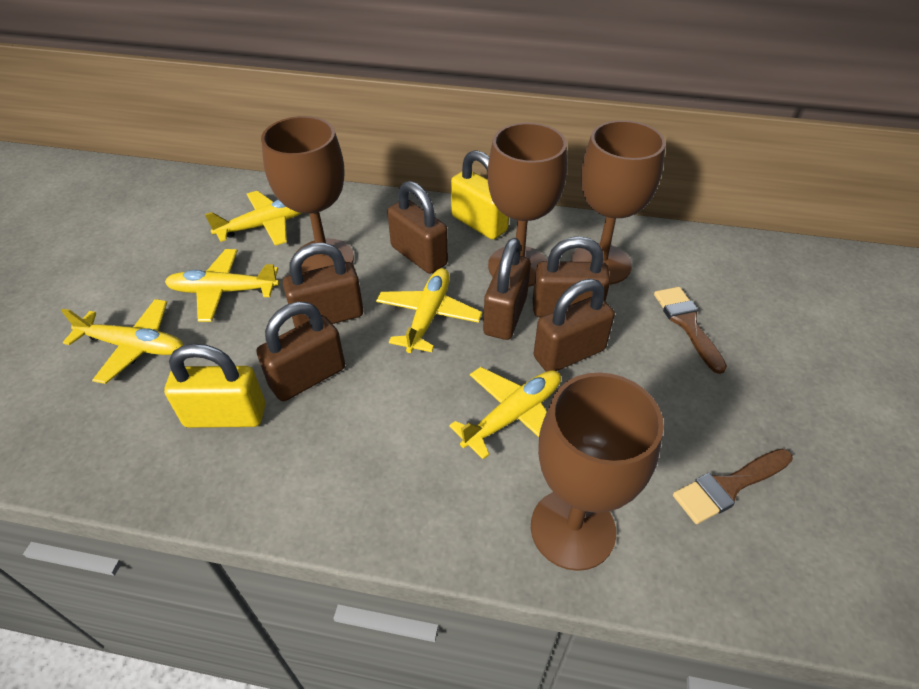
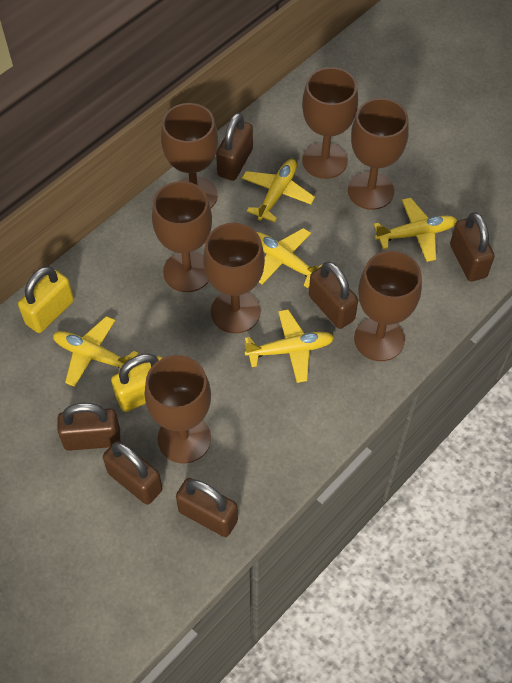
brown brush: [654,287,727,374] [673,449,793,524] = 2 -> none = 0
brown goblet: [261,116,354,272] [487,123,567,287] [531,372,664,571] [571,120,666,285] = 4 -> [145,355,211,463] [152,181,212,292] [161,103,218,208] [203,223,265,333] [302,67,358,179] [348,98,409,210] [354,251,422,361] = 7

